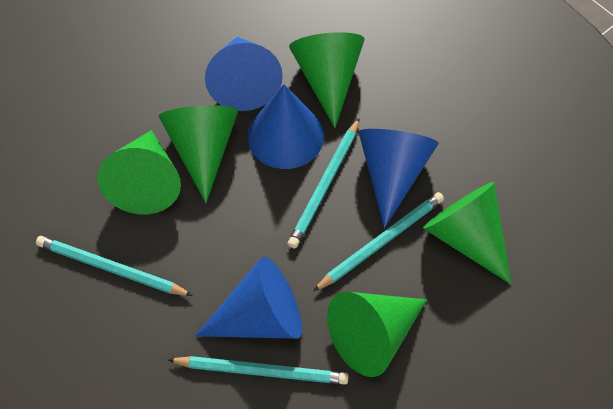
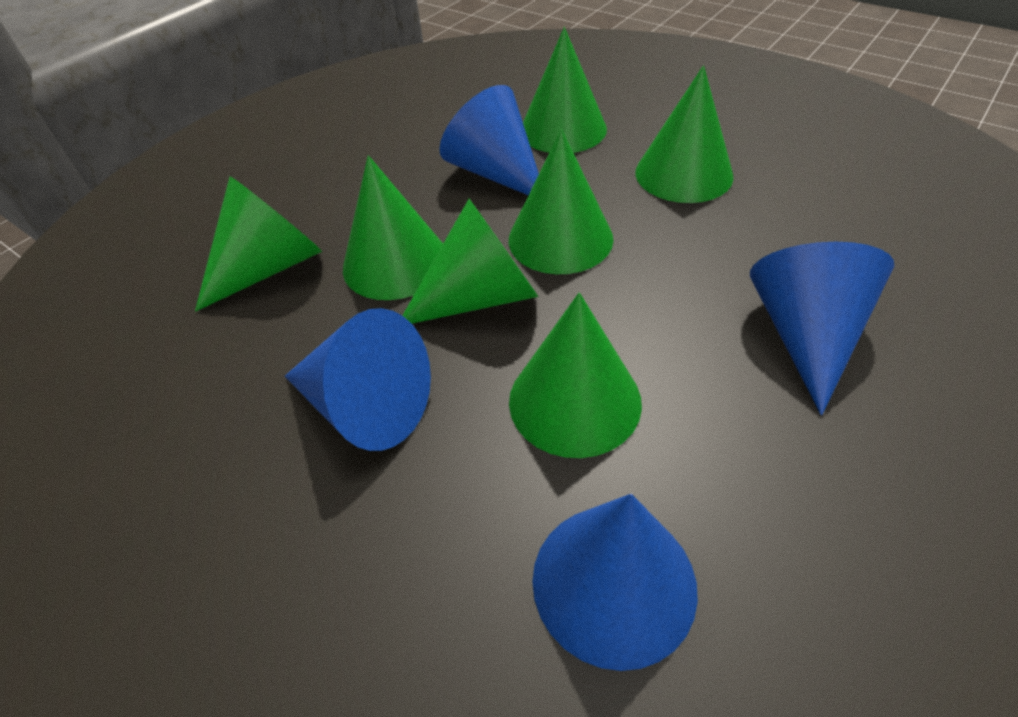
green cone: [97,130,181,214] [158,105,238,203] [289,32,365,128] [327,292,427,377] [423,182,511,284] = 5 -> [195,176,322,312] [343,155,443,300] [402,199,539,324] [509,129,613,274] [509,292,642,458] [523,27,607,153] [635,65,734,203] = 7
turquoise pencil: [36,236,193,296] [168,356,349,384] [288,118,359,249] [313,192,444,291] = 4 -> none = 0

